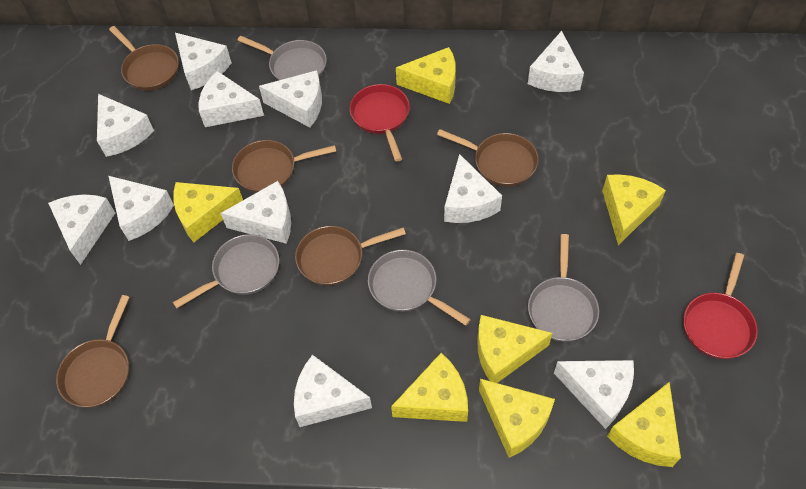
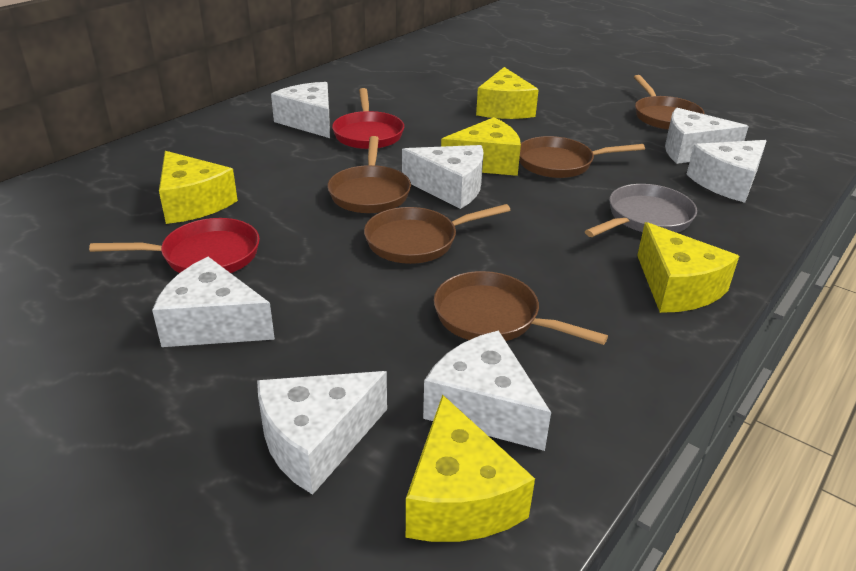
grey pan: [173,234,279,308] [237,36,327,81] [368,250,471,326] [528,234,599,342] = 4 -> [585,184,697,237] = 1
white cheese: [48,194,115,265] [97,94,154,157] [109,176,174,241] [175,33,232,90] [199,71,264,127] [221,181,291,244] [259,70,322,128] [294,355,372,427] [444,154,502,223] [528,31,584,92] [554,360,634,429] = 11 -> [152,257,275,347] [257,371,387,495] [271,82,330,138] [402,145,484,209] [423,330,551,451] [665,108,749,164] [686,140,767,203] = 7
yellow cheese: [173,182,243,242] [391,353,468,422] [396,47,456,104] [477,315,553,383] [479,379,555,458] [602,174,666,245] [607,382,681,467] = 7 -> [159,151,238,224] [406,394,535,542] [441,117,521,176] [476,67,539,119] [637,222,739,313] = 5

